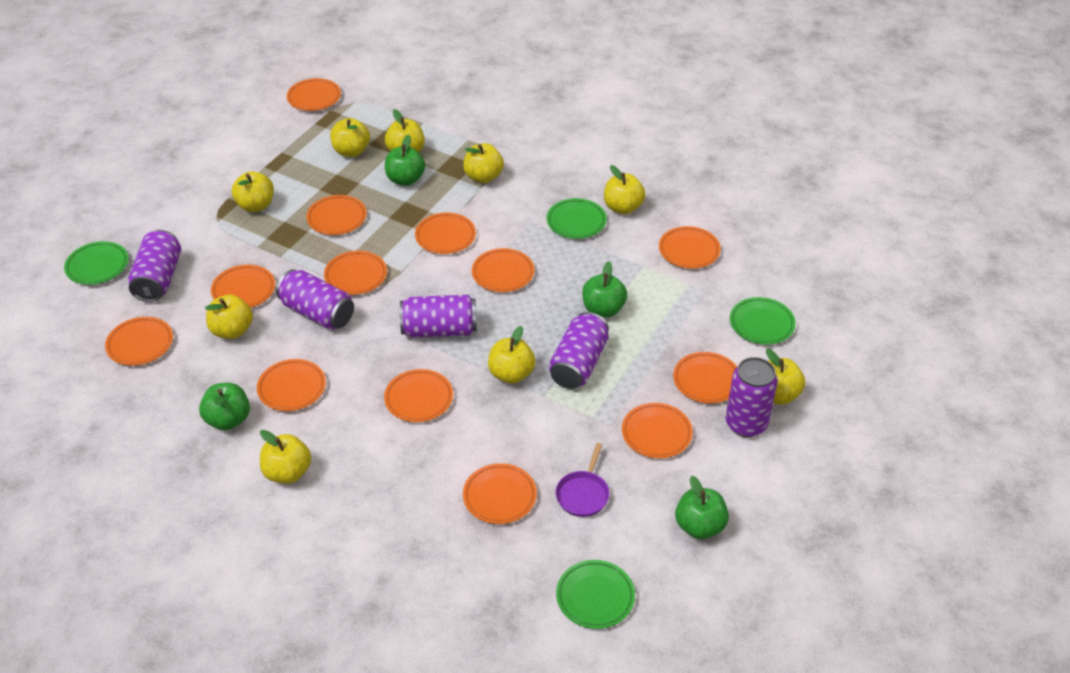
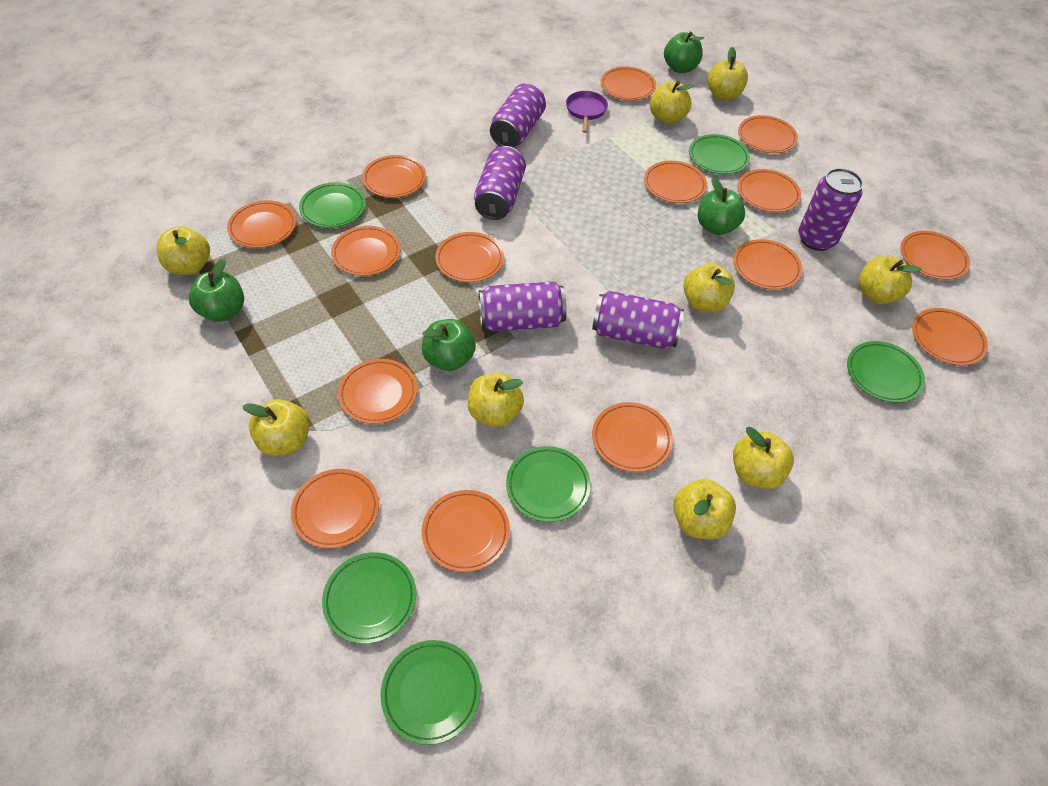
green plate: [64,241,128,285] [547,198,607,239] [556,560,635,629] [730,297,796,345] = 4 -> [299,182,366,228] [322,552,416,644] [381,640,481,745] [506,446,591,522] [689,134,750,174] [847,341,925,403] = 6
orange plate: [105,317,173,366] [211,265,275,308] [257,359,326,411] [287,78,341,111] [306,195,367,235] [324,251,387,295] [384,369,453,422] [415,213,476,254] [463,463,537,524] [472,248,534,292] [622,403,693,458] [659,226,721,269] [673,352,737,403] = 13 -> [227,200,296,248] [291,469,379,548] [331,226,401,276] [338,359,417,424] [362,155,426,198] [422,490,510,572] [435,232,504,282] [592,402,673,472] [600,66,656,101] [644,161,707,203] [733,239,802,290] [738,115,798,153] [738,169,801,212] [900,231,970,280] [912,308,988,365] = 15

